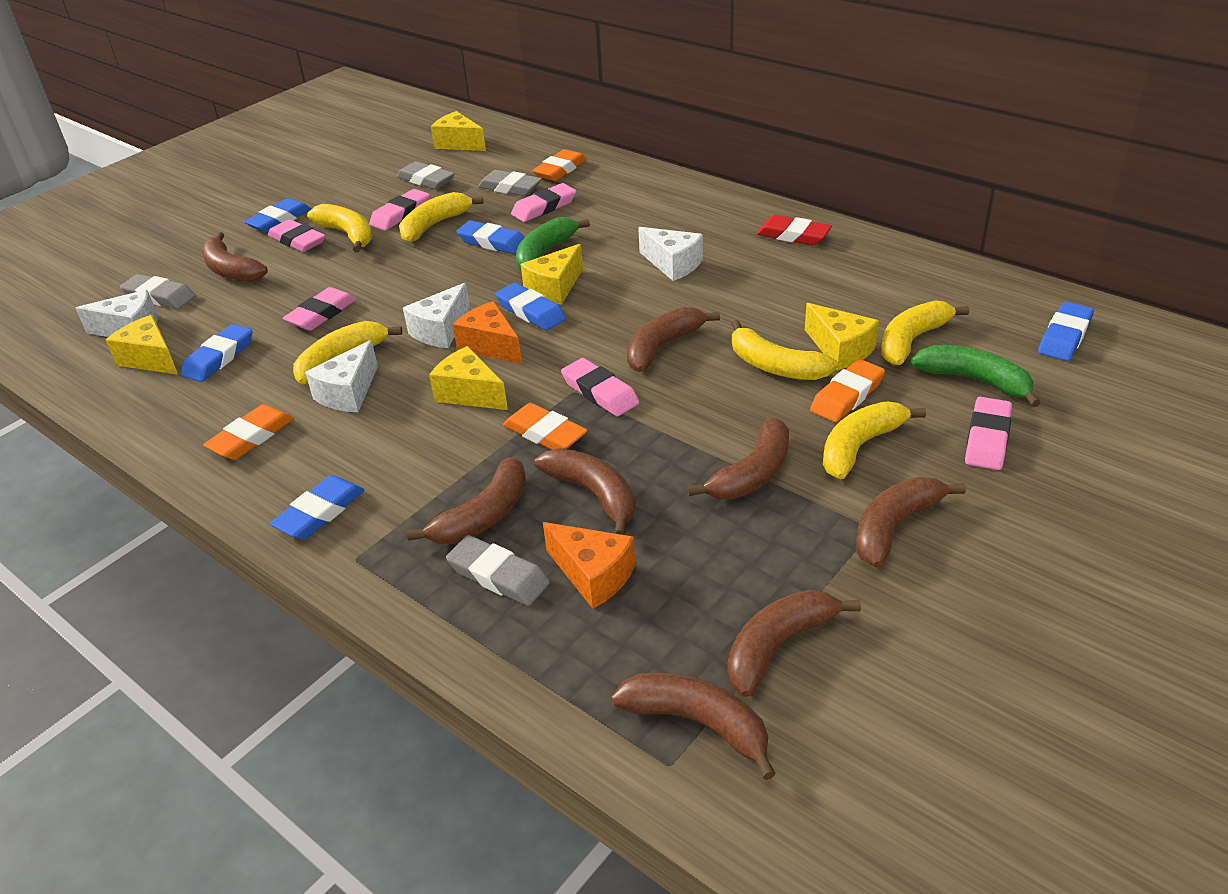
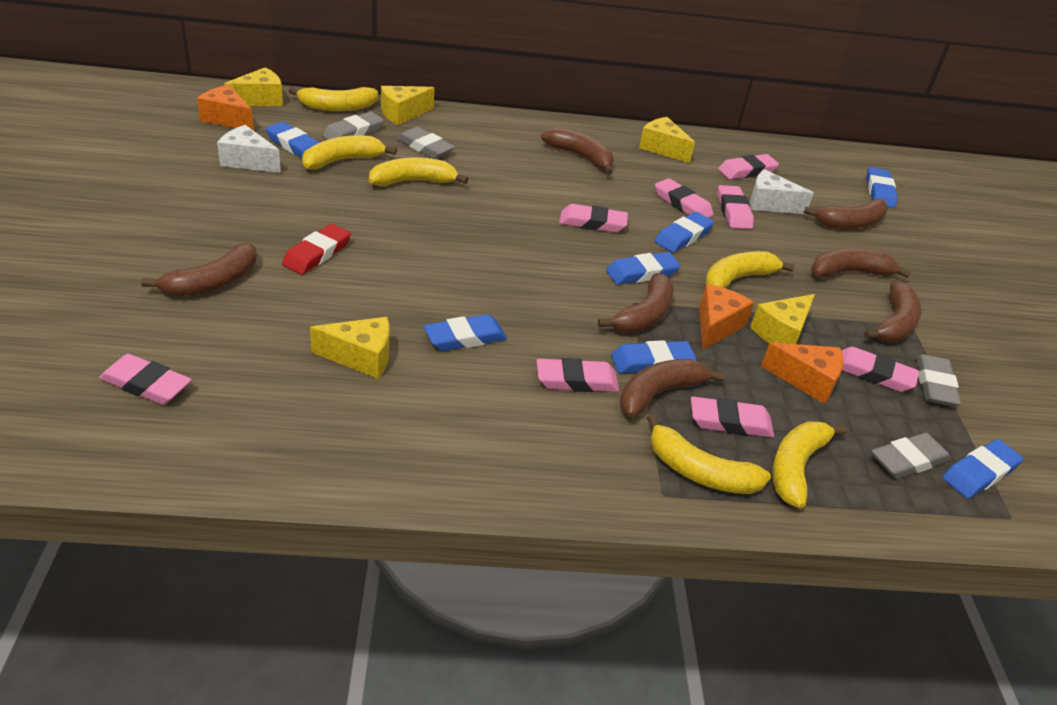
blue eraser: [181,324,252,382] [244,198,311,233] [270,475,365,540] [456,220,525,254] [495,283,566,330] [1038,302,1094,361] = 6 -> [266,122,320,158] [424,314,507,351] [606,252,681,285] [611,340,696,374] [655,212,714,253] [866,167,898,208] [942,439,1023,498] = 7
brown banana: [201,232,268,282] [407,457,526,544] [535,448,635,535] [611,673,776,780] [627,307,720,372] [687,417,789,499] [727,590,861,697] [856,477,966,568] = 8 -> [141,243,257,297] [541,127,614,174] [598,273,674,333] [620,359,725,418] [804,199,888,229] [811,248,911,278] [864,282,922,342] = 7
green banana: [516,217,590,270] [911,345,1041,407] = 2 -> none = 0
orange cheese: [452,301,522,364] [543,522,635,609] = 2 -> [197,85,254,131] [699,284,754,350] [761,342,843,404] = 3
orange eraser: [203,404,294,460] [503,403,588,450] [532,149,586,181] [810,359,885,422] = 4 -> none = 0
pink eraser: [268,219,325,252] [282,287,357,331] [369,189,430,231] [511,183,576,222] [561,358,639,416] [965,397,1012,470] = 6 -> [99,354,192,405] [537,358,619,392] [559,204,628,233] [655,178,714,218] [691,396,774,438] [718,154,779,179] [718,185,754,229] [841,347,919,392] = 8
white cheese: [75,290,158,337] [305,340,378,412] [403,283,470,348] [638,227,703,281] = 4 -> [217,125,281,173] [750,169,814,214] = 2

